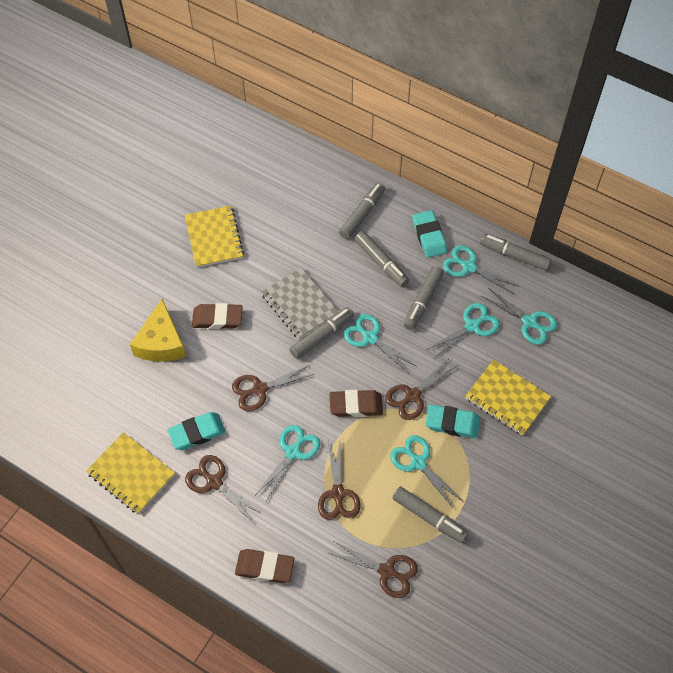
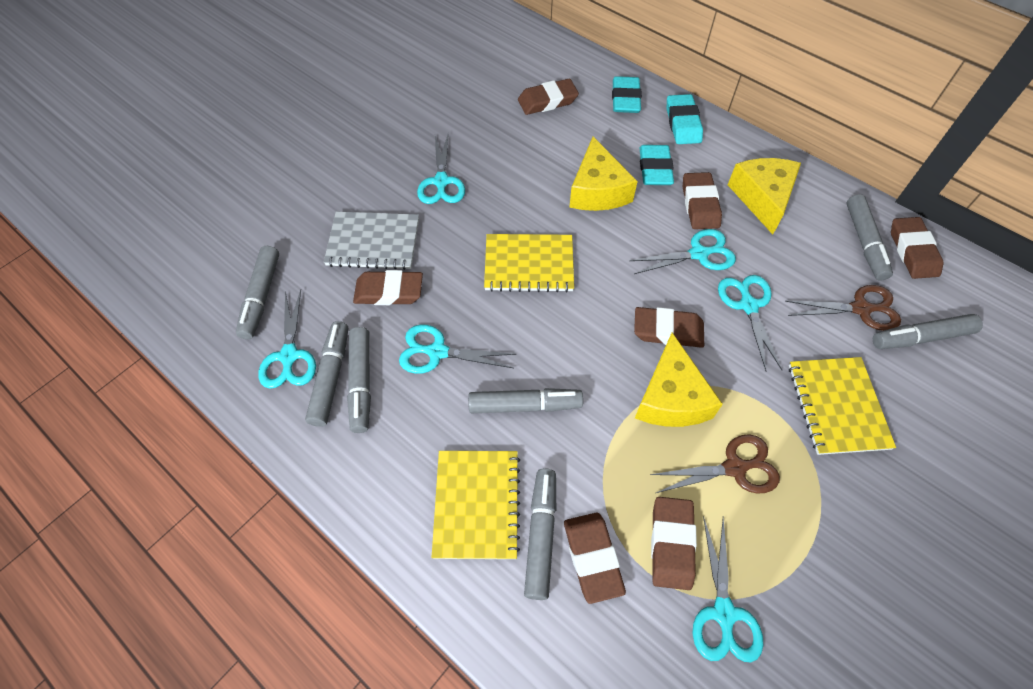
brown eraser: [192,303,243,329] [235,549,294,583] [330,390,383,417] = 3 -> [353,270,423,305] [518,79,579,115] [564,513,626,604] [634,307,704,348] [651,497,697,590] [683,172,722,229] [891,217,943,279] = 7
brown scissors: [185,455,261,524] [232,365,315,411] [318,440,361,520] [329,541,418,598] [385,358,458,420] = 5 -> [650,434,780,493] [785,285,901,331] = 2
grey marker: [289,307,354,359] [339,183,385,239] [355,231,409,287] [393,486,468,543] [404,266,444,330] [480,234,551,271] = 6 -> [236,246,279,339] [305,321,348,427] [347,327,371,433] [468,388,583,413] [524,469,556,600] [846,194,893,281] [873,314,983,349] = 7
yellow cheese: [130,299,186,362] = 1 -> [569,137,638,211] [635,333,723,427] [728,158,801,234] = 3

